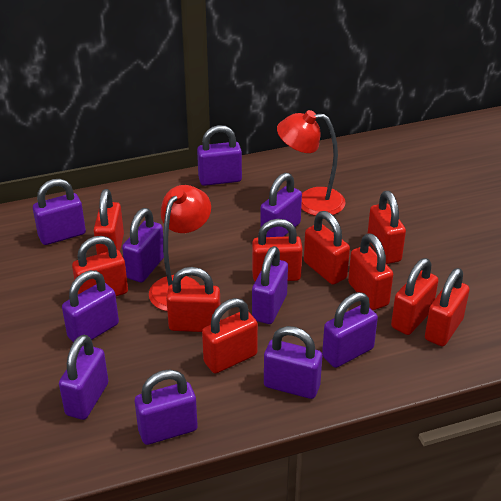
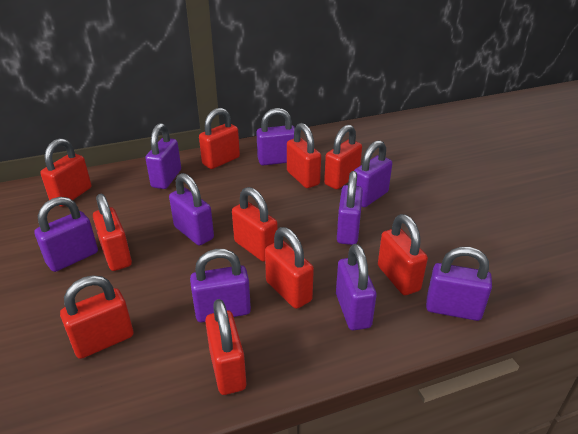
purple padlock: [33,179,86,245] [59,335,109,420] [62,270,119,342] [122,208,164,282] [135,369,198,445] [197,125,242,186] [252,246,288,324] [260,173,302,237] [264,326,322,399] [322,292,378,368] = 10 -> [34,197,98,272] [145,123,181,189] [169,173,214,246] [190,249,251,322] [256,108,295,165] [336,244,376,330] [337,171,363,245] [354,140,392,207] [426,247,492,321] = 9
red lamp: [149,185,211,311] [277,110,345,216] = 2 -> none = 0

